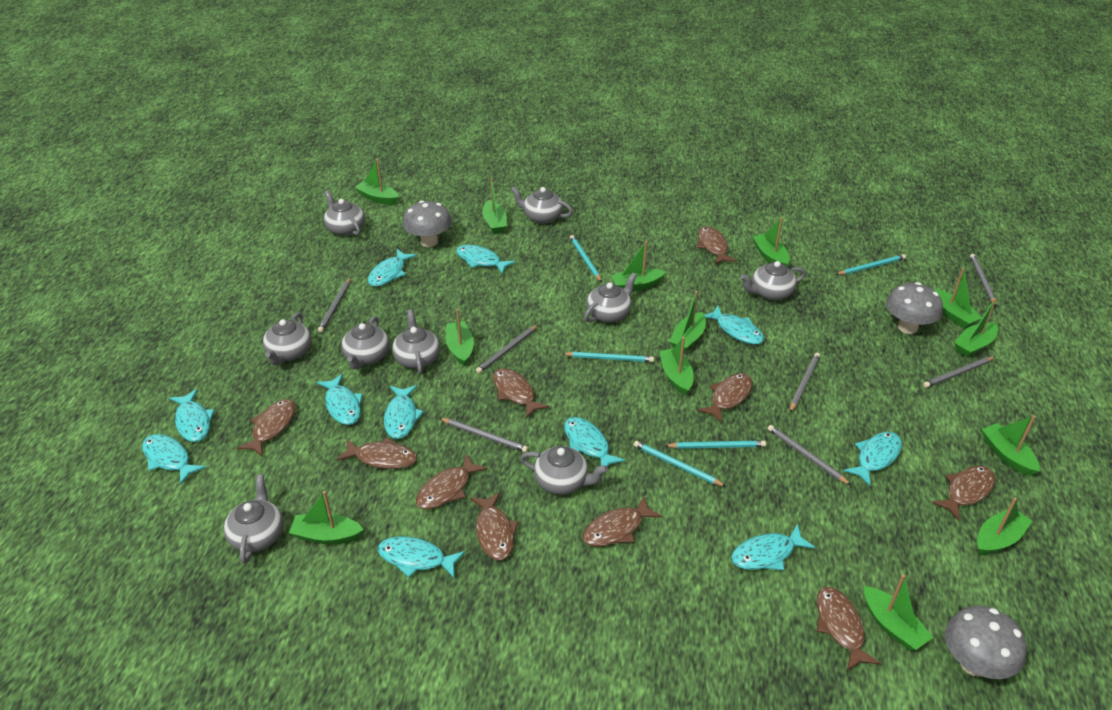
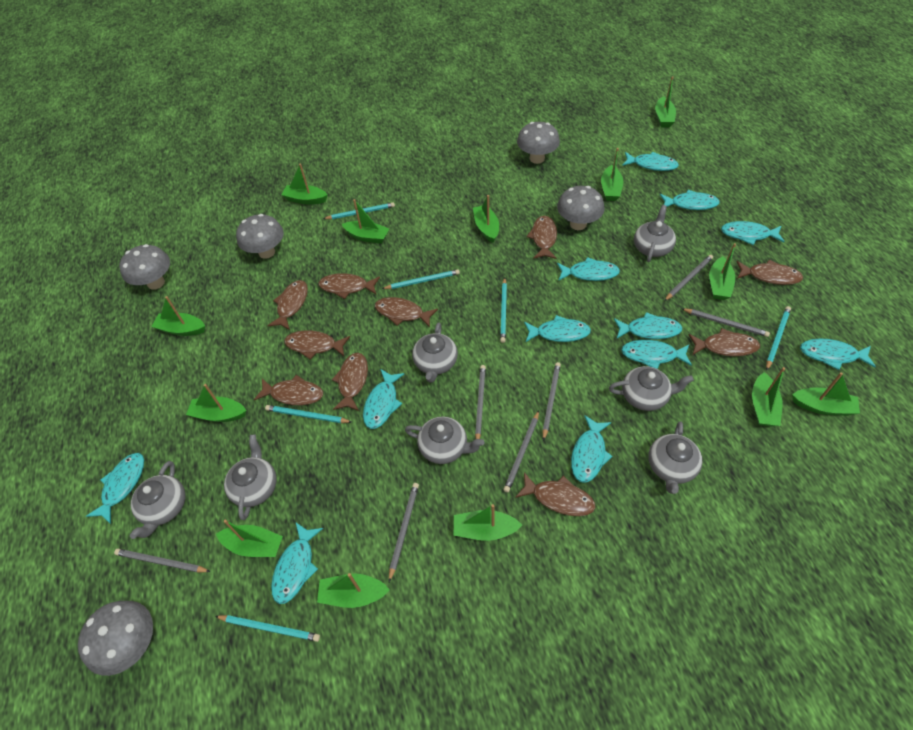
grey mushroom: [403,201,452,247] [886,282,943,334] [945,606,1027,679] = 3 -> [78,601,153,676] [119,244,170,290] [236,214,284,259] [517,122,560,164] [557,186,605,230] = 5
grey teapot: [224,474,284,563] [263,312,312,365] [324,190,365,236] [341,316,390,369] [392,309,440,374] [511,186,573,224] [520,446,608,494] [584,273,637,322] [740,261,806,300] = 9 -> [130,461,186,539] [224,435,277,520] [405,417,484,464] [412,322,458,383] [609,366,694,411] [634,205,676,262] [648,421,702,494] = 7
turquoise fish: [142,434,206,485] [169,389,215,442] [316,374,363,425] [368,249,417,287] [377,536,465,578] [384,385,424,439] [456,244,516,274] [564,417,625,467] [704,305,764,345] [731,524,816,570] [843,432,902,486] = 11 -> [86,453,144,524] [271,523,323,604] [363,369,404,429] [524,315,591,342] [557,257,620,281] [571,415,613,482] [614,312,682,339] [621,340,692,369] [622,152,679,171] [660,190,720,210] [721,221,785,245] [800,339,876,370] = 12
turquoise pencil: [562,352,654,362] [570,235,602,282] [634,441,726,487] [665,441,766,449] [835,254,906,275] = 5 -> [215,615,320,642] [265,405,351,423] [323,202,395,219] [382,269,460,289] [500,277,507,343] [766,306,791,370] = 6

